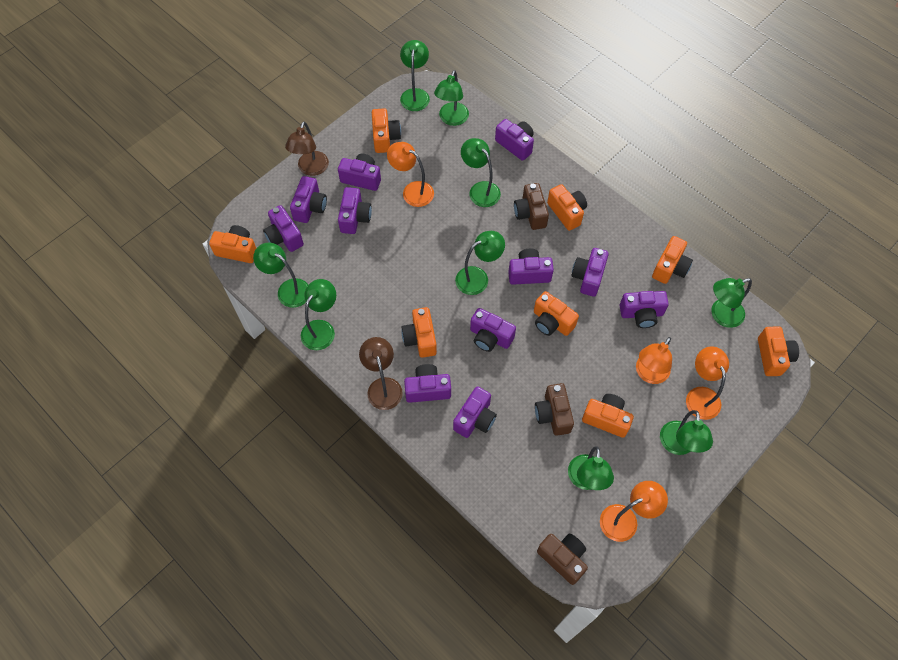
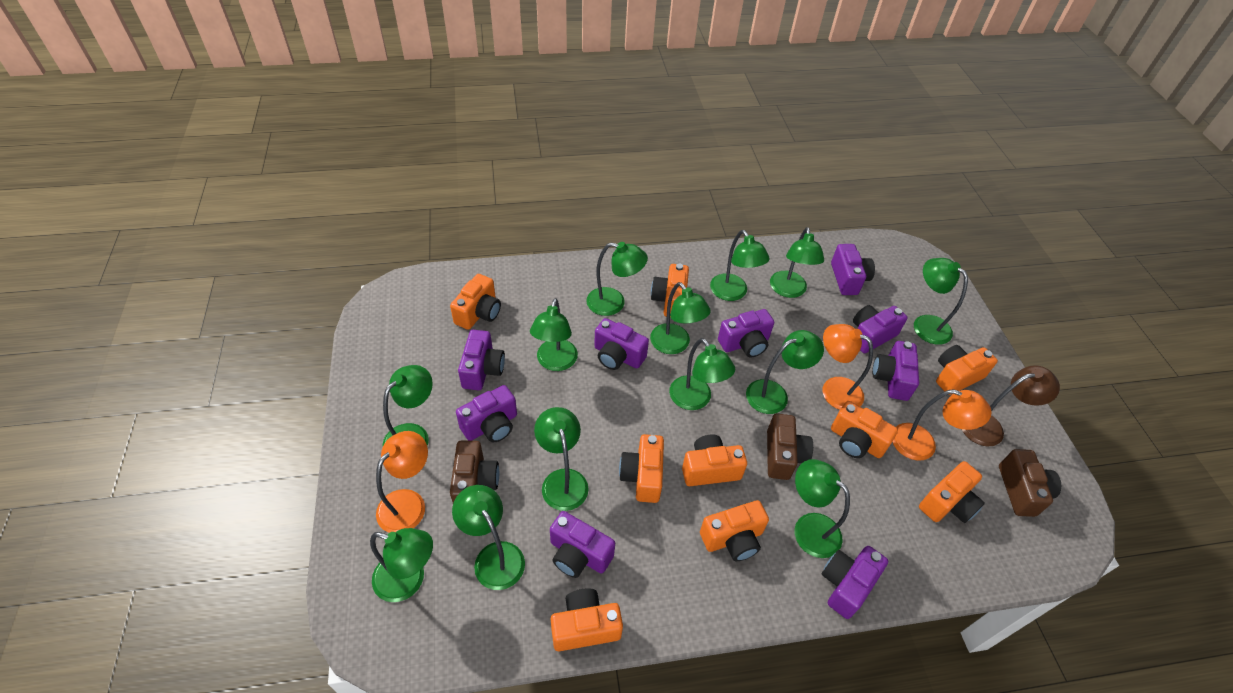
brown lamp: [285,122,329,176] [359,337,403,410] = 2 -> [962,365,1060,446] = 1
green lamp: [253,243,308,308] [301,279,336,350] [400,40,430,111] [434,70,469,126] [455,231,505,295] [461,138,501,207] [568,446,614,490] [660,410,713,455] [711,278,752,328] = 9 -> [370,528,433,602] [383,365,433,446] [452,485,525,590] [530,298,578,371] [534,407,589,511] [586,242,648,316] [650,282,711,354] [669,338,735,410] [710,230,770,301] [746,330,824,414] [770,227,824,298] [795,459,850,558] [914,258,968,345] = 13
orange camera: [209,225,256,263] [372,108,401,153] [401,307,437,358] [534,291,579,336] [547,184,587,231] [582,394,634,438] [652,236,693,284] [758,326,799,376] = 8 -> [450,274,501,330] [551,588,623,651] [619,434,664,503] [651,264,689,317] [682,434,747,486] [700,500,769,561] [831,401,898,458] [919,461,985,523] [936,345,998,395] = 9
orange lamp: [387,142,434,207] [600,481,668,542] [636,337,672,384] [686,346,729,420] = 4 -> [376,431,428,533] [823,324,873,410] [893,389,992,461] = 3
purple camera: [263,205,304,252] [290,176,327,223] [338,154,381,191] [338,187,372,234] [404,364,451,403] [453,386,497,438] [470,308,516,352] [495,119,534,161] [508,248,554,285] [571,248,609,297] [619,291,668,328] = 11 -> [456,385,517,442] [458,330,505,390] [550,511,615,578] [594,318,649,370] [718,309,774,357] [822,546,888,619] [831,244,875,295] [853,305,908,353] [872,341,919,401] = 9

